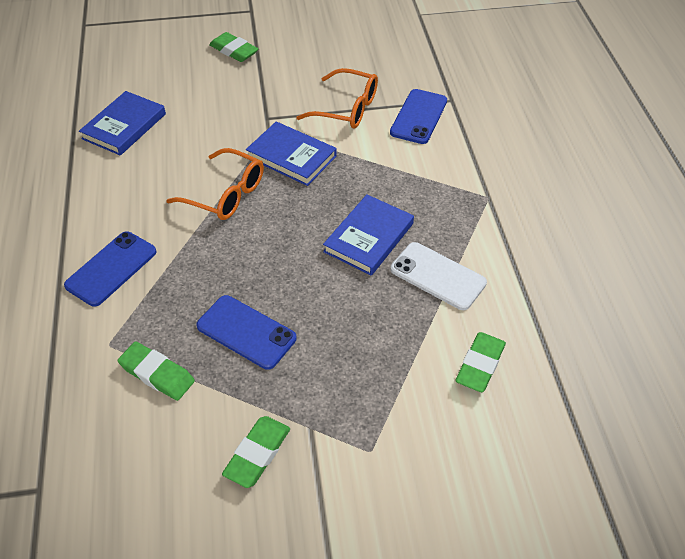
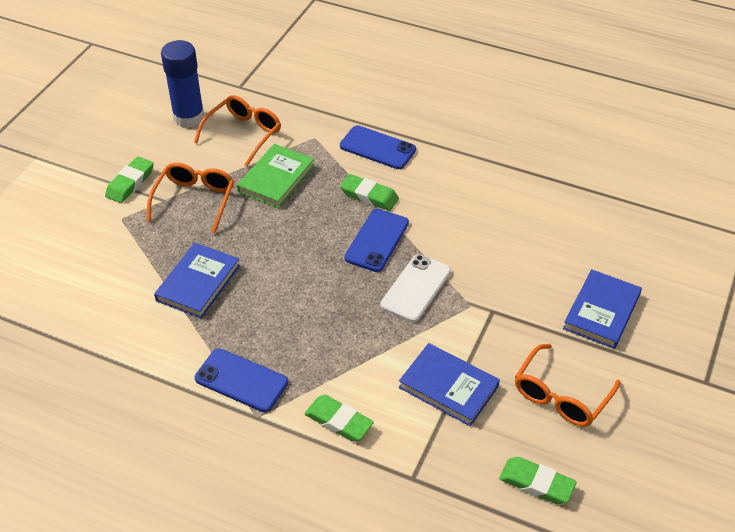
blue glue stick: none = 0 -> [161,40,205,128] = 1
green book: none = 0 -> [237,144,315,208] = 1
orange glasses: [166,148,264,220] [296,68,378,128] = 2 -> [147,163,234,233] [194,95,281,167] [515,344,620,426] = 3

